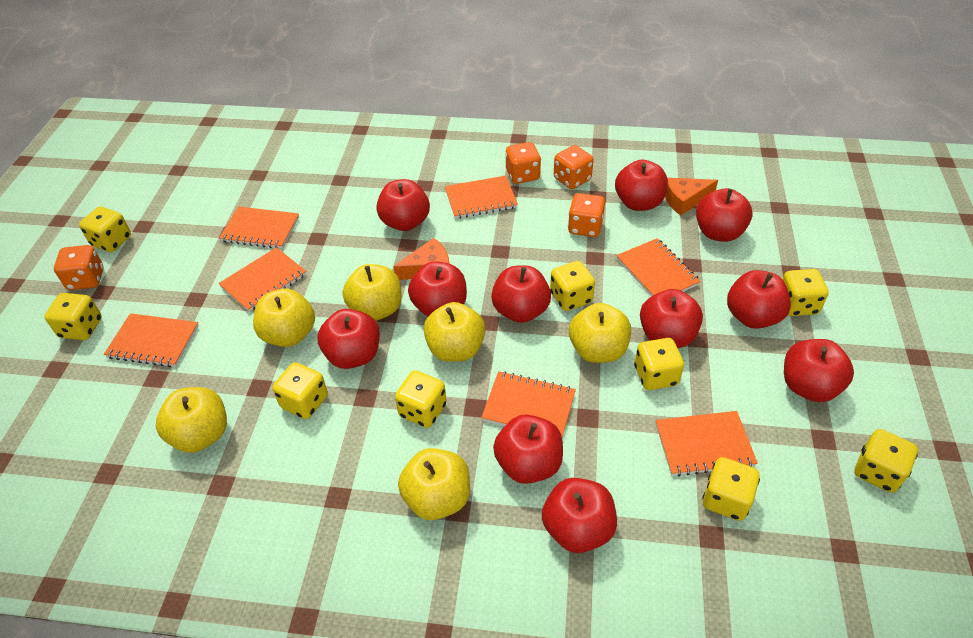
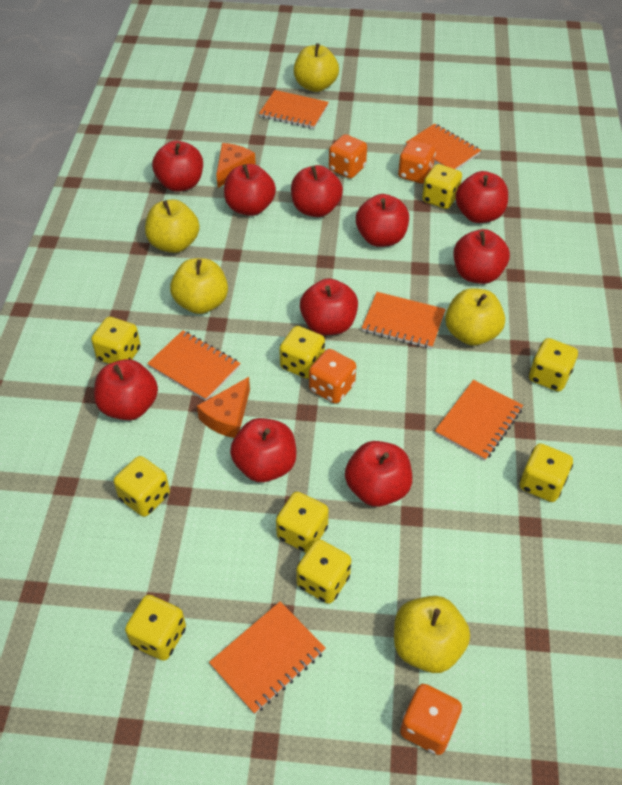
orange notebook: [104,313,199,367] [219,206,299,249] [219,247,306,312] [445,176,518,219] [481,371,576,437] [616,238,701,297] [655,411,758,477] = 7 -> [147,330,241,401] [209,602,326,714] [259,90,329,129] [362,292,446,349] [406,124,481,170] [435,380,523,461] = 6
red apple: [317,309,380,369] [376,179,430,231] [408,261,467,316] [491,265,551,323] [493,414,563,484] [542,478,617,553] [615,160,668,211] [640,289,703,348] [696,188,753,242] [727,270,791,329] [784,339,854,402] = 11 -> [94,359,158,420] [152,140,203,192] [224,164,276,216] [230,418,296,482] [291,165,343,217] [300,278,358,335] [345,441,412,507] [356,194,409,247] [453,229,510,284] [455,171,508,223] = 10
yellow apple: [156,387,227,453] [253,288,315,347] [342,264,402,321] [398,448,470,520] [424,302,486,362] [569,303,631,363] = 6 -> [145,199,200,253] [170,258,228,314] [294,43,339,92] [394,596,470,673] [445,288,505,346] = 5

